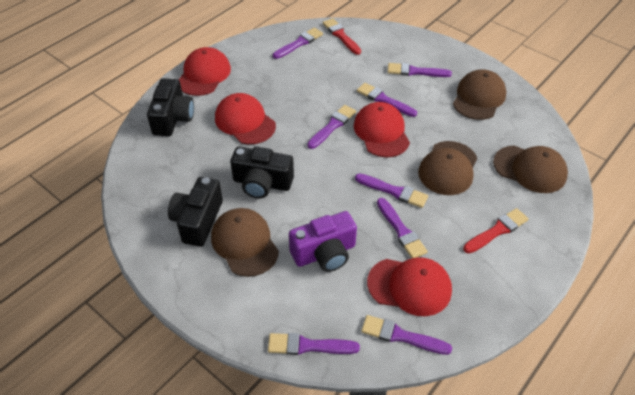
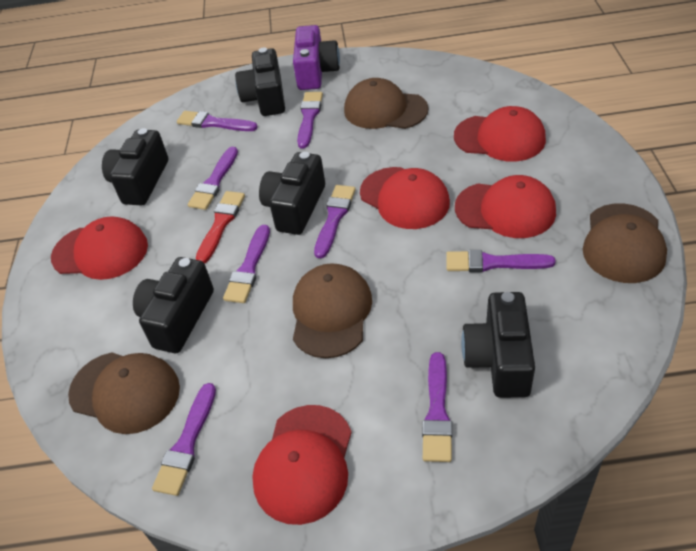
black camera: [147,78,194,136] [168,177,223,247] [230,146,294,199] = 3 -> [102,128,168,206] [133,257,214,353] [235,47,285,116] [259,152,325,235] [461,292,535,398] = 5
red brush: [323,18,361,55] [463,208,529,253] = 2 -> [196,191,245,263] = 1
red cap: [179,47,231,96] [215,93,276,144] [354,102,410,158] [367,257,452,316] = 4 -> [51,216,148,280] [252,405,352,525] [360,167,450,229] [454,106,546,162] [455,175,556,238] = 5

